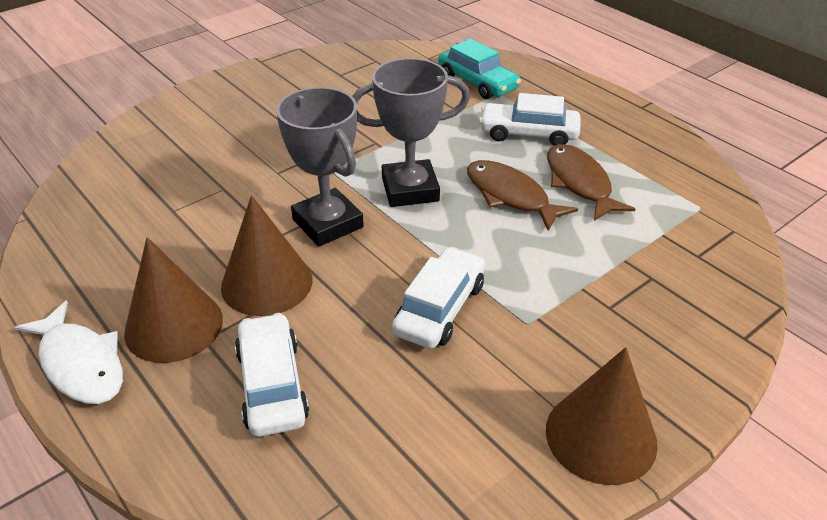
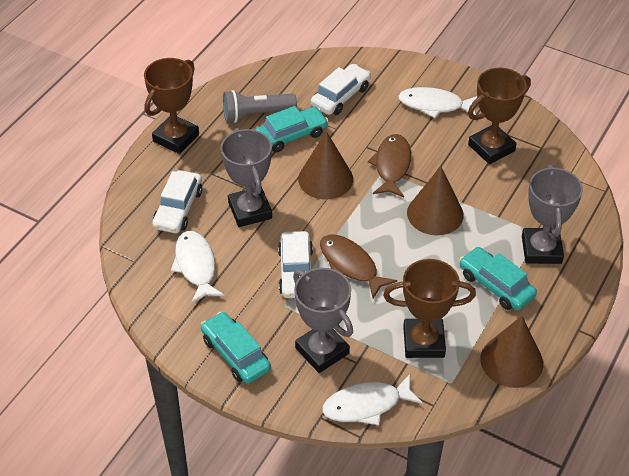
brown trophy: none = 0 -> [144,58,199,154] [383,259,476,358] [468,68,531,164] = 3
grey flashlight: none = 0 -> [223,90,297,123] = 1
grey trophy: [276,87,364,247] [352,58,470,207] = 2 -> [221,128,272,227] [293,268,353,373] [522,165,583,264] = 3
turquoise car: [438,39,521,99] = 1 -> [201,312,271,384] [255,106,328,152] [459,247,537,310] = 3
white fish: [14,301,123,404] = 1 -> [171,231,224,304] [322,374,423,425] [398,87,477,118] = 3

